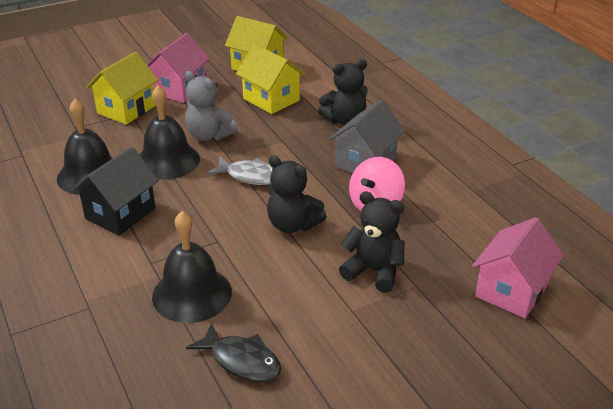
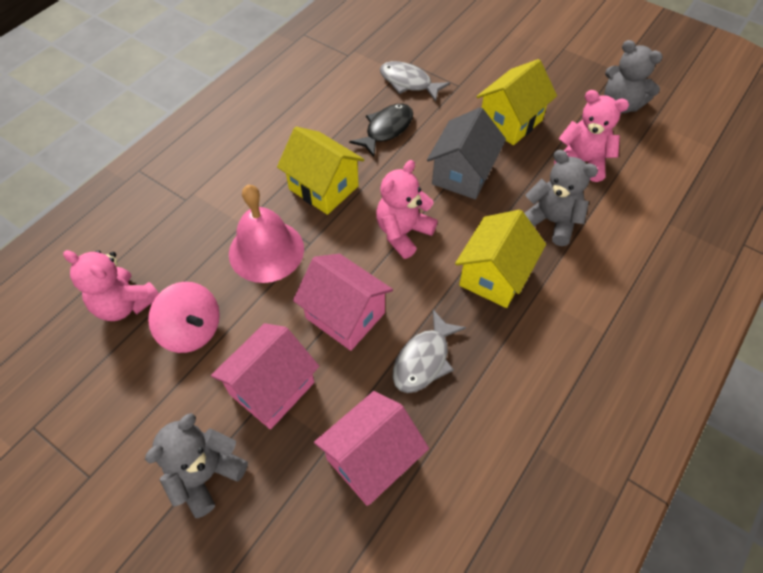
black bell: [57,99,113,195] [139,86,200,180] [152,211,232,323] = 3 -> none = 0
black house: [72,147,159,235] = 1 -> none = 0
black teddy bear: [267,155,327,233] [318,59,368,125] [339,191,404,293] = 3 -> none = 0
grey fish: [207,157,274,185] = 1 -> [380,61,450,102] [393,310,466,393] = 2
grey teddy bear: [185,71,238,141] = 1 -> [145,413,248,518] [524,150,598,246] [604,40,663,113] = 3
pink bell: none = 0 -> [229,185,304,283] = 1
pink house: [147,33,210,103] [472,217,564,318] = 2 -> [211,323,319,429] [293,254,393,351] [314,391,429,506] = 3
pink teddy bear: none = 0 -> [63,250,159,321] [376,160,438,259] [554,90,629,182] = 3

